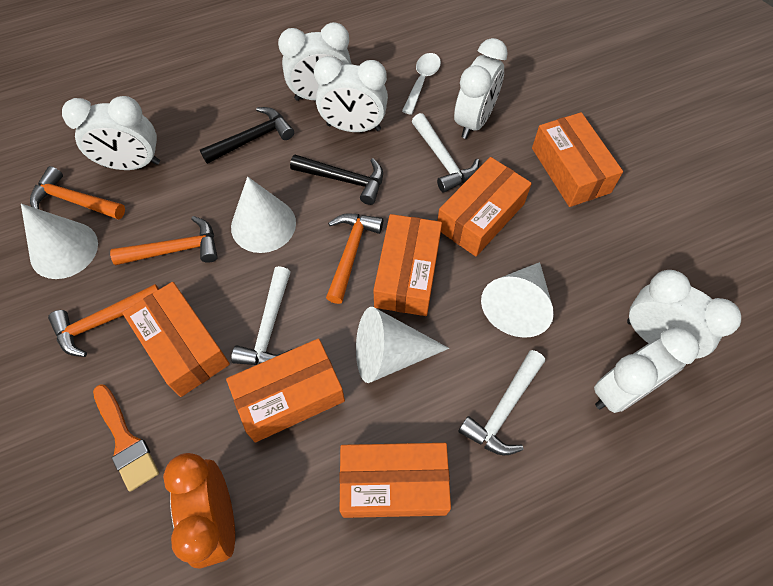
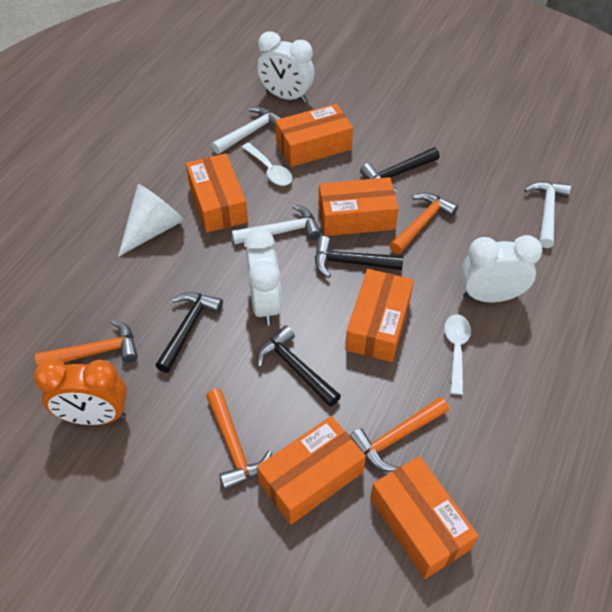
black hammer: [200,107,294,164] [290,155,383,205] = 2 -> [155,292,223,373] [257,325,341,407] [315,236,403,278] [360,147,440,192] = 4
orange brush: [93,384,159,492] = 1 -> none = 0
white clock: [62,96,160,170] [278,22,352,101] [314,56,388,132] [454,38,508,139] [594,328,699,413] [627,270,741,359] = 6 -> [244,228,282,326] [257,31,315,103] [461,235,542,302] = 3
white cone: [21,204,98,279] [231,176,296,253] [356,307,449,383] [481,262,554,338] = 4 -> [118,184,184,257] = 1
white spoon: [402,53,441,115] = 1 -> [242,143,292,186] [444,314,471,395] = 2

